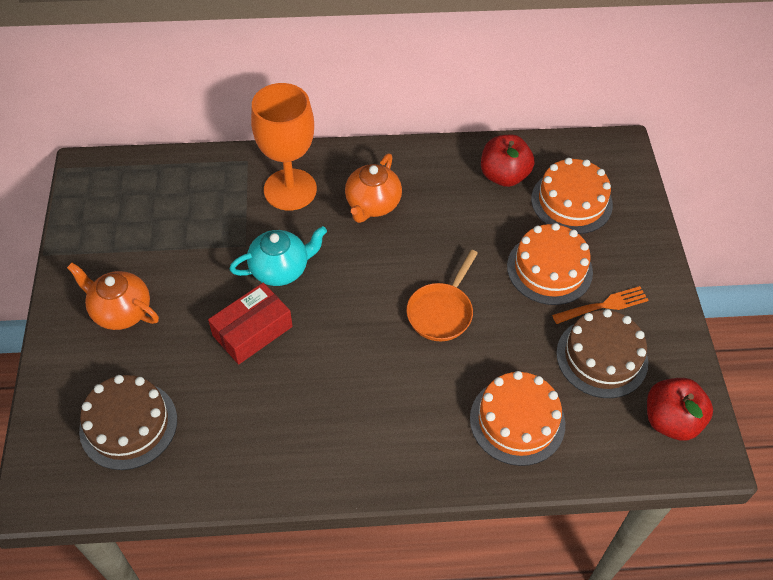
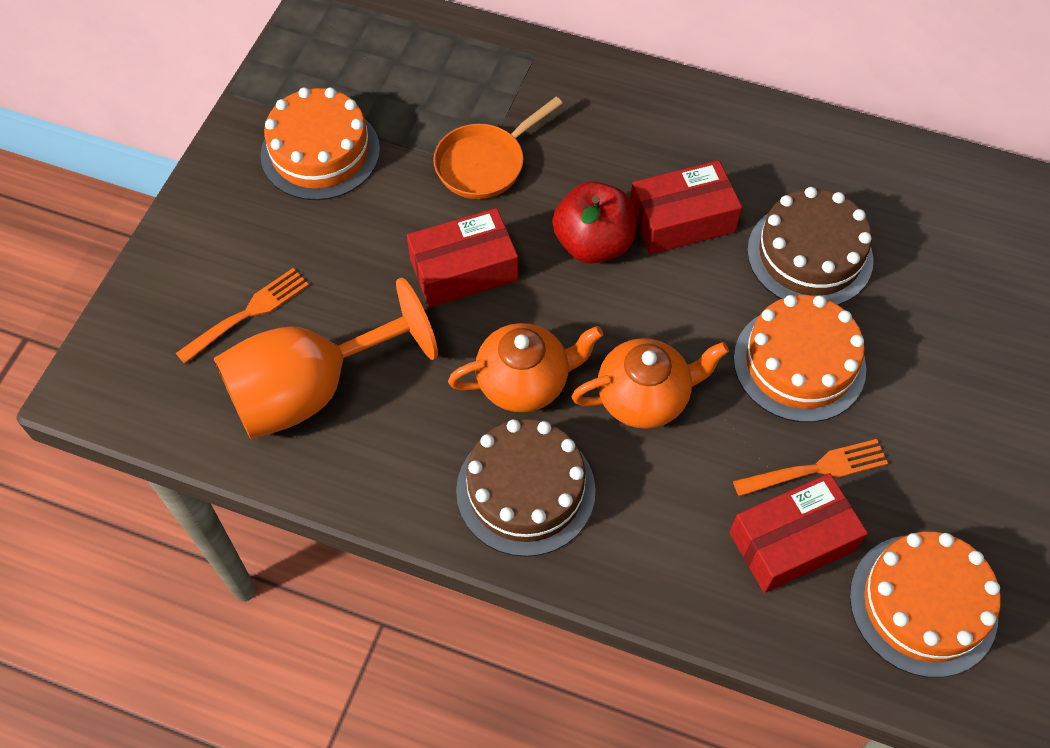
orange fork: [552,286,648,324] = 1 -> [176,268,309,364] [733,439,888,496] = 2
red apple: [481,135,534,187] [647,378,713,441] = 2 -> [552,181,636,264] = 1
red box: [208,283,293,364] = 1 -> [407,208,518,308] [630,160,742,254] [729,473,868,593] = 3
turquoise teapot: [230,226,327,286] = 1 -> none = 0

